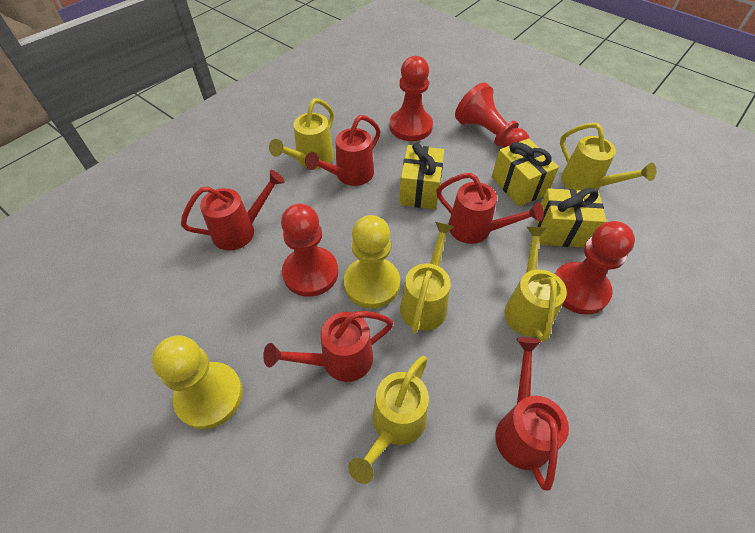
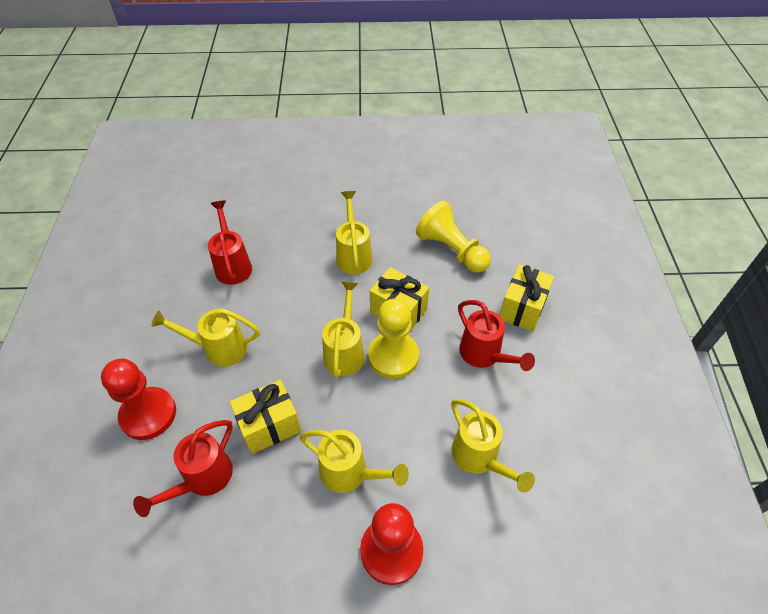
red pawn: [281,204,338,297] [390,56,433,141] [455,82,530,148] [555,221,635,315] = 4 -> [101,359,176,440] [360,503,423,585] = 2
red watering can: [181,170,285,250] [263,311,393,382] [305,115,381,186] [436,173,544,244] [495,337,569,490] = 5 -> [133,420,233,517] [208,201,252,285] [458,300,535,371] = 3

